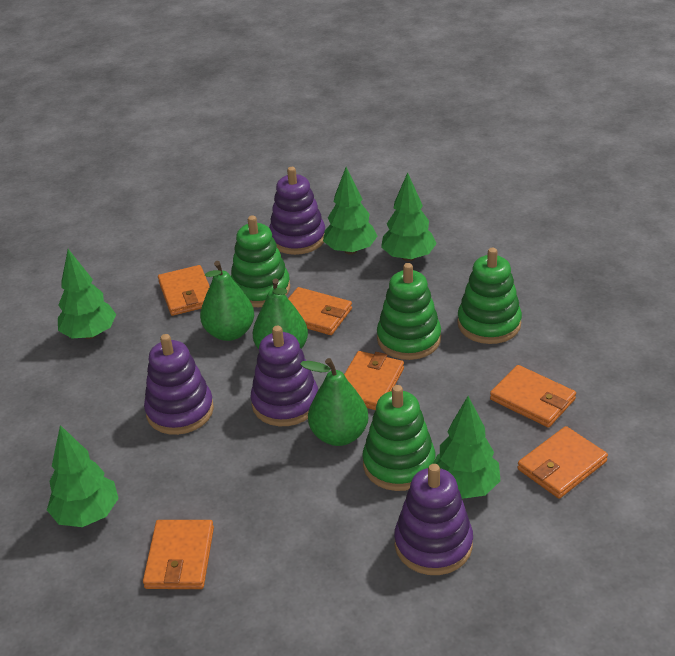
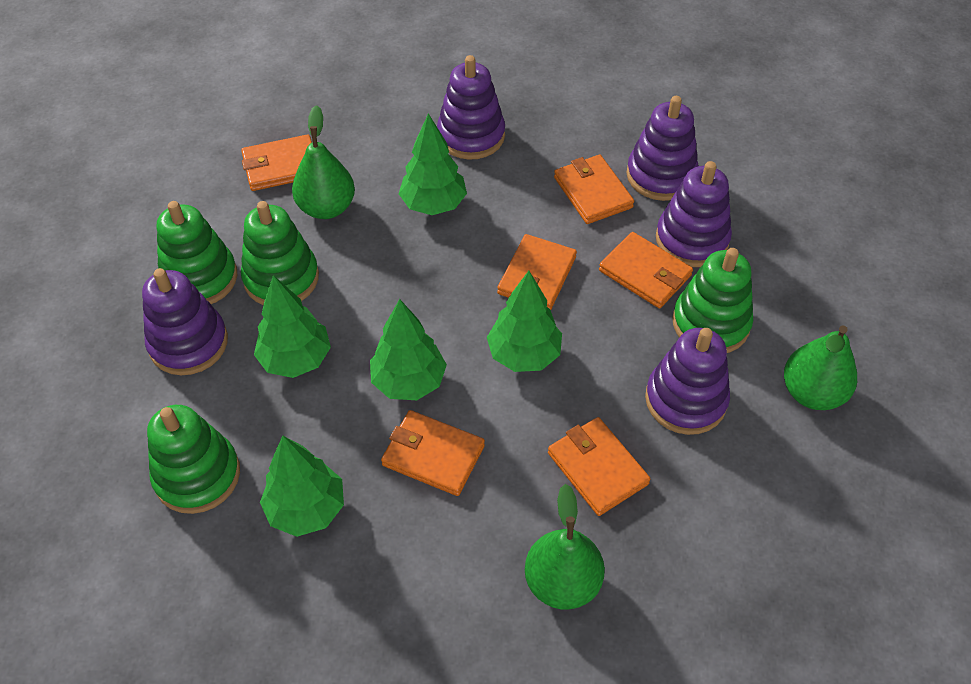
purple stacking toy: [144,334,214,435] [251,326,318,426] [269,167,325,255] [394,464,473,575] = 4 -> [142,268,228,375] [437,55,505,160] [627,96,699,201] [645,328,730,435] [656,161,732,267] = 5

